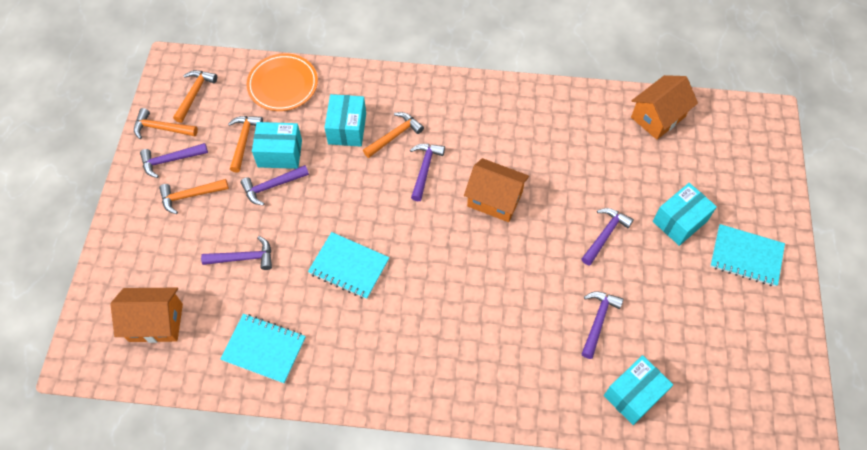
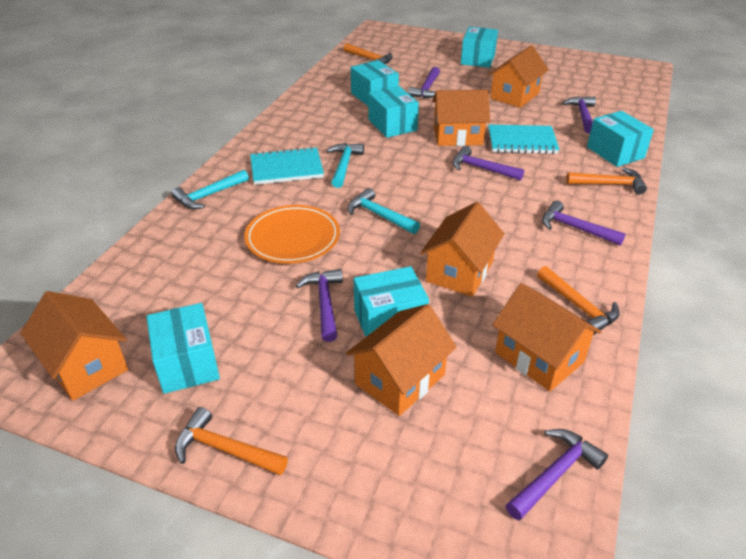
orange hammer: [134,108,198,139] [159,179,229,214] [173,70,217,123] [228,116,263,173] [363,112,424,158] = 5 -> [175,407,288,475] [343,43,393,64] [537,266,620,335] [566,168,647,194] = 4
orange house: [110,288,183,343] [464,158,529,222] [631,75,698,140] = 3 -> [20,291,128,401] [346,304,457,416] [420,202,504,297] [432,90,490,146] [488,45,549,108] [492,283,601,391] = 6
turquoise box: [252,122,302,169] [324,94,366,147] [604,355,673,425] [653,183,717,246] = 4 -> [147,303,220,394] [351,60,399,106] [354,266,429,337] [368,86,419,138] [461,27,498,68] [587,111,654,167] = 6
turquoise hammer: none = 0 -> [172,170,249,209] [326,143,364,188] [348,188,420,234] = 3
turquoise notebook: [220,314,306,384] [308,232,389,299] [710,224,785,287] = 3 -> [250,147,324,185] [488,125,560,154] = 2

